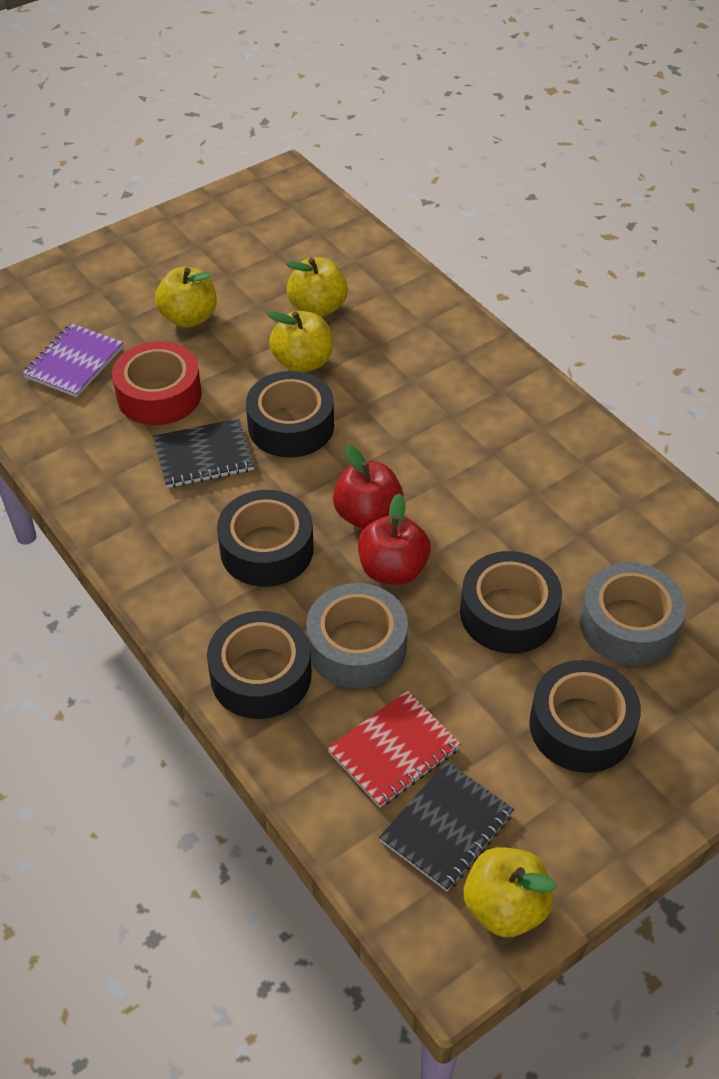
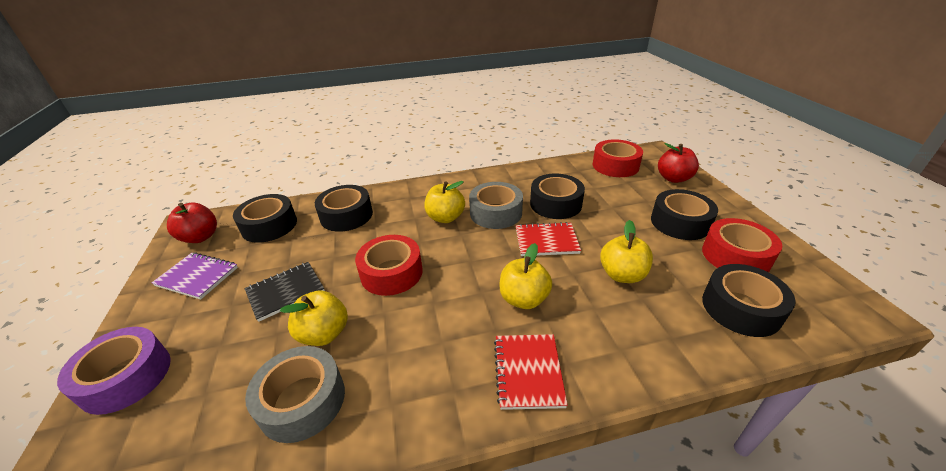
black notebook: [153,418,254,488] [379,761,514,891] = 2 -> [245,262,325,322] = 1
purple tape: none = 0 -> [57,327,171,415] = 1
red notebook: [327,691,461,808] = 1 -> [494,334,568,410] [516,222,581,256] = 2
red tape: [112,341,202,425] = 1 -> [355,235,423,296] [593,139,643,177] [702,218,782,272] = 3

